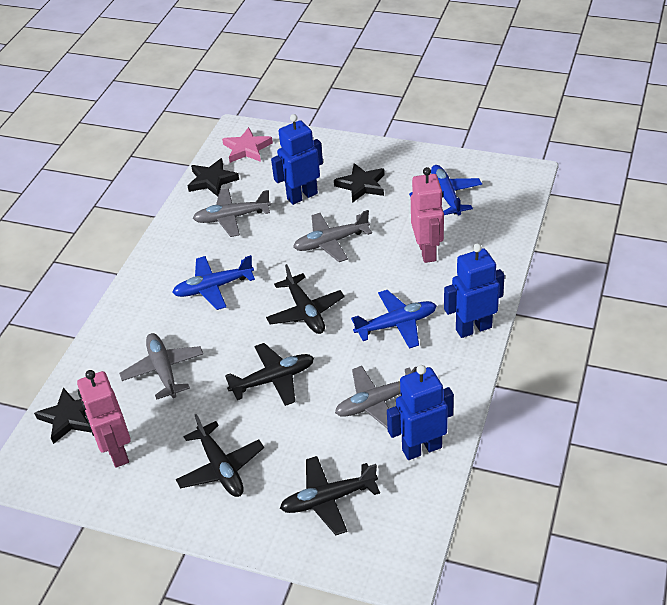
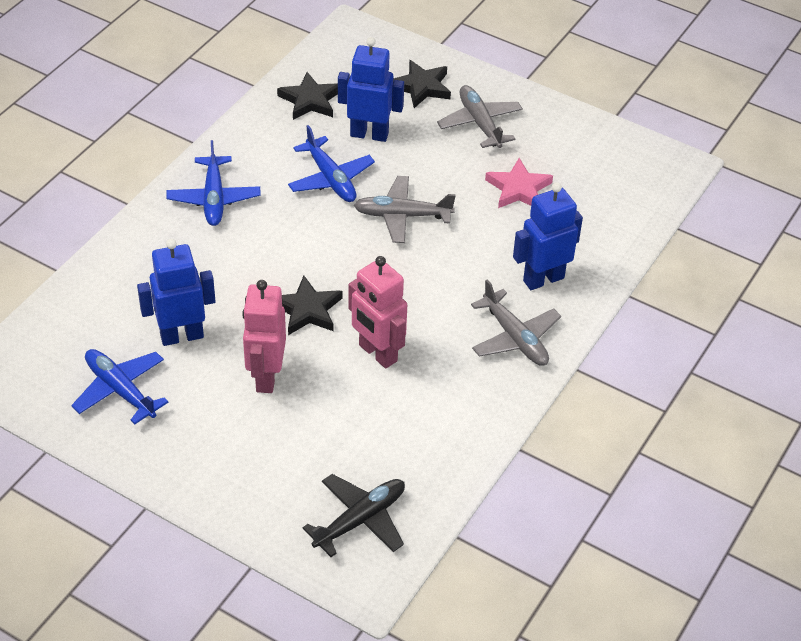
black plane: [176,414,264,497] [225,343,314,406] [266,264,345,334] [280,456,380,535] = 4 -> [303,474,405,557] = 1
grey plane: [119,333,203,400] [193,188,271,237] [293,210,372,262] [335,366,418,429] = 4 -> [354,176,456,243] [437,85,523,148] [471,279,561,366] = 3

